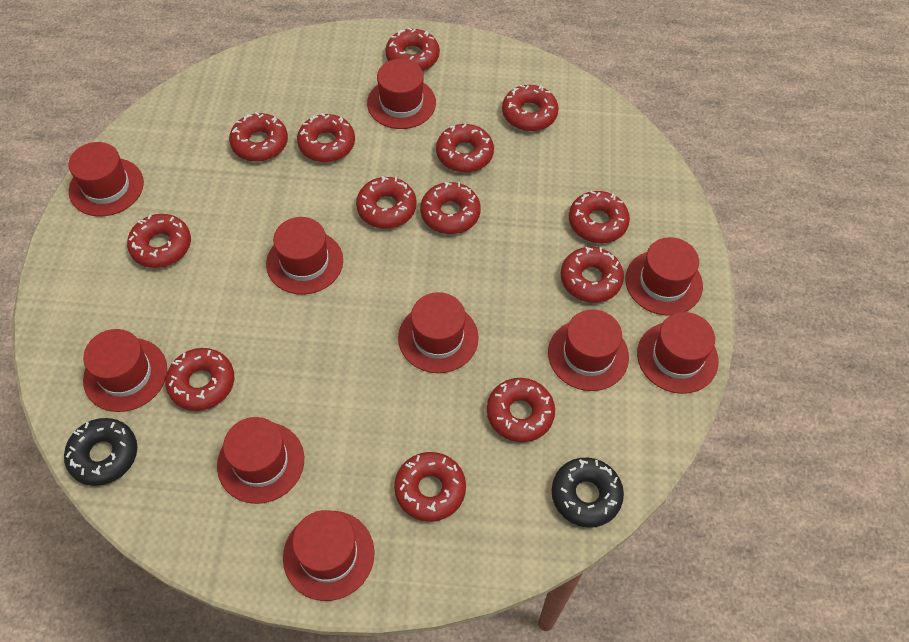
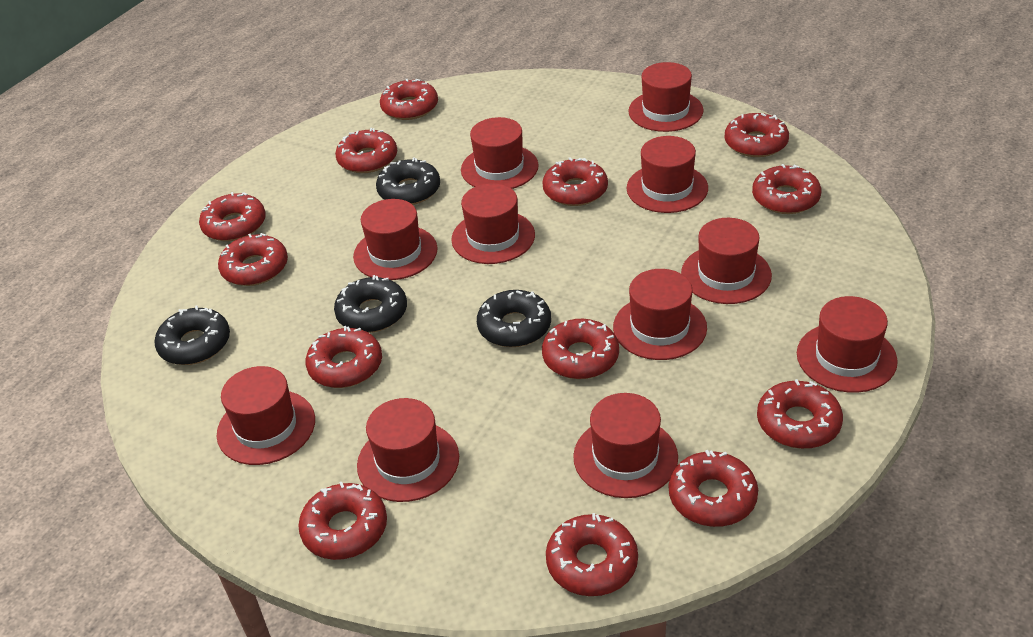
black donut: [64,418,137,486] [552,458,624,528] = 2 -> [154,306,230,365] [334,275,407,333] [376,157,440,205] [477,290,551,347] = 4
red hat: [68,142,144,217] [83,329,167,412] [217,417,304,504] [266,217,343,295] [283,510,374,601] [367,59,436,129] [398,292,479,373] [548,310,629,391] [625,237,703,316] [637,312,718,394] = 10 -> [216,366,315,465] [353,199,438,280] [357,398,459,502] [451,183,535,264] [461,117,539,189] [573,393,678,498] [613,269,707,360] [626,136,708,213] [628,62,704,132] [681,218,772,304] [797,296,898,393] = 11

